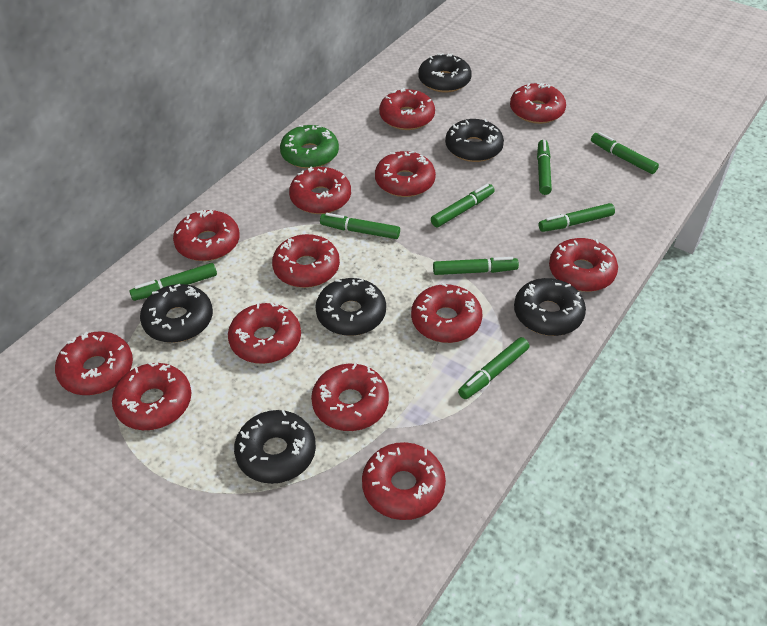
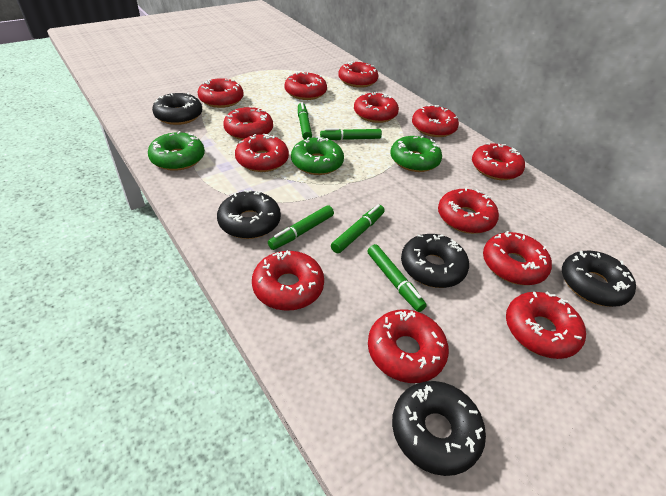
black donut: [140,284,213,343] [234,410,316,484] [315,278,386,336] [418,53,472,93] [445,119,504,162] [514,278,586,336] = 6 -> [152,92,202,125] [217,190,281,239] [392,381,486,476] [401,234,469,288] [562,251,636,307] = 5
green donut: [280,125,339,169] = 1 -> [148,131,205,171] [291,137,344,175] [390,135,442,172] = 3
green marker: [130,263,217,301] [320,213,400,239] [431,184,495,227] [433,257,519,275] [458,337,529,399] [537,140,552,195] [539,203,615,232] [591,132,659,174] = 8 -> [268,205,334,250] [298,102,312,139] [320,128,382,140] [331,204,385,253] [367,244,427,312] = 5

